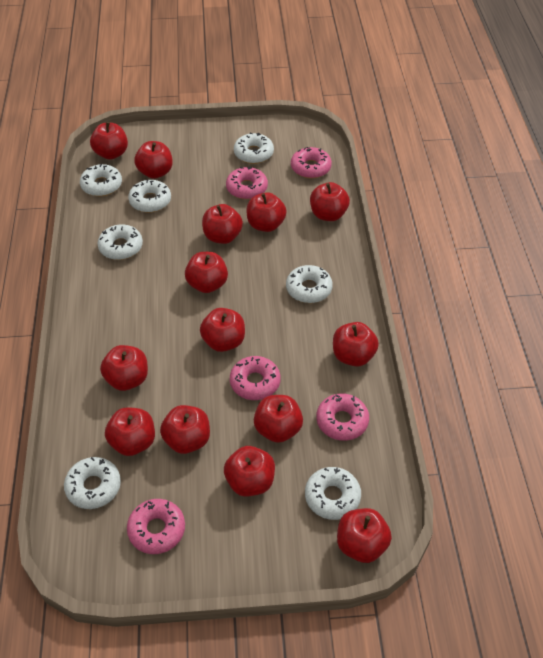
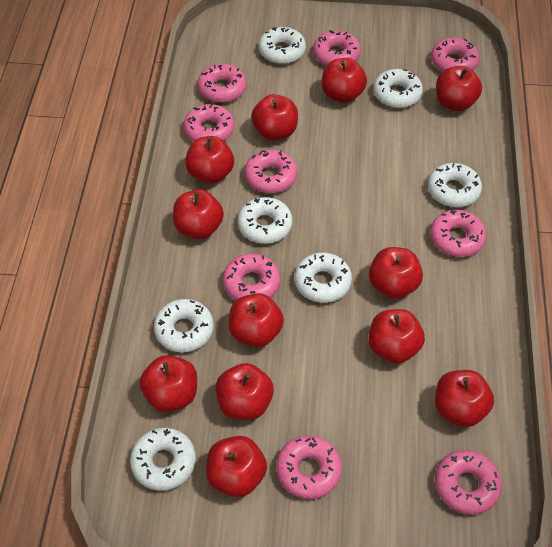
pink donut: [127,499,185,554] [226,166,268,199] [230,356,280,400] [291,147,332,179] [316,393,369,441] = 5 -> [184,104,235,141] [198,64,247,103] [223,254,280,300] [244,150,297,193] [276,435,342,499] [313,30,361,66] [430,209,487,257] [431,38,479,72] [435,450,502,515] = 9
red apple: [90,122,128,160] [100,345,148,391] [105,407,155,456] [134,141,173,179] [160,405,210,454] [185,252,228,293] [200,308,245,352] [202,204,243,244] [224,446,275,497] [246,192,286,232] [254,395,303,443] [310,182,350,221] [333,322,379,367] [337,508,392,563] = 14 -> [140,355,197,412] [173,189,224,239] [185,136,234,184] [206,436,267,497] [216,363,274,420] [229,293,284,347] [251,94,298,141] [322,58,367,103] [368,309,425,364] [369,247,423,299] [435,370,494,427] [436,66,482,111] = 12

